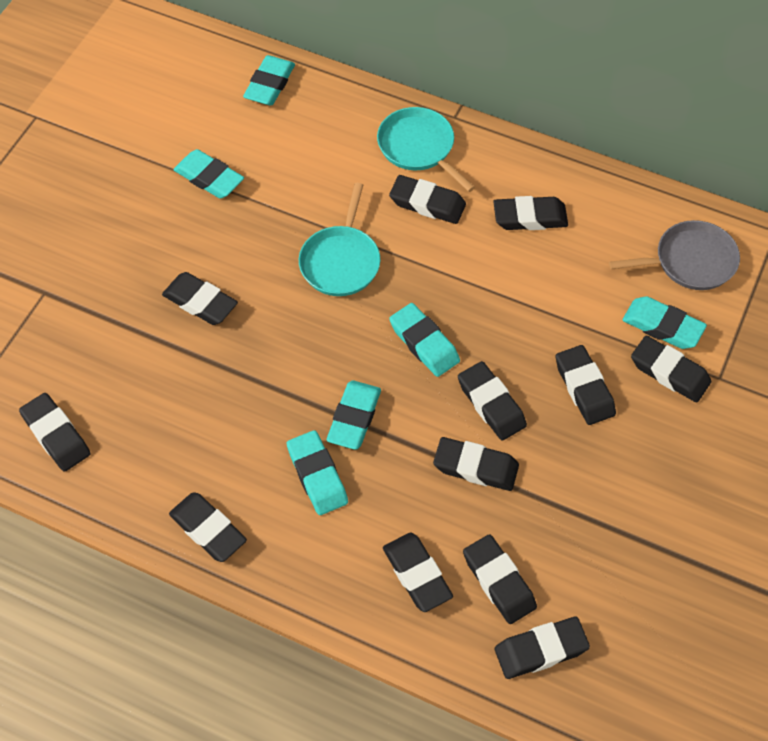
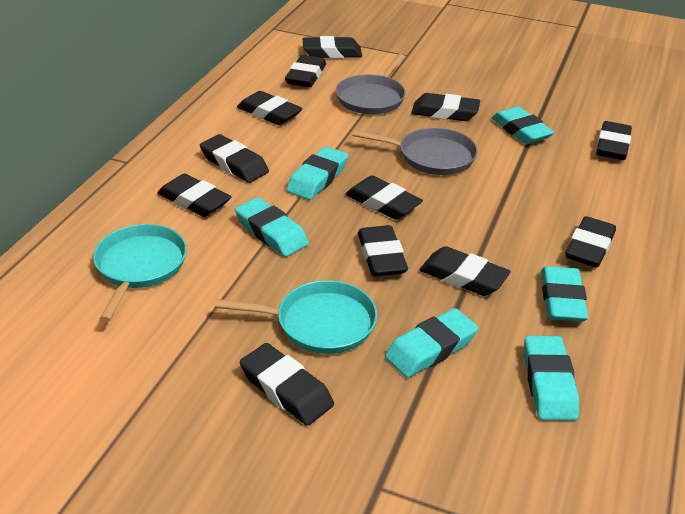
grey pan: [609,220,740,290] = 1 -> [336,54,406,114] [353,128,478,175] = 2

